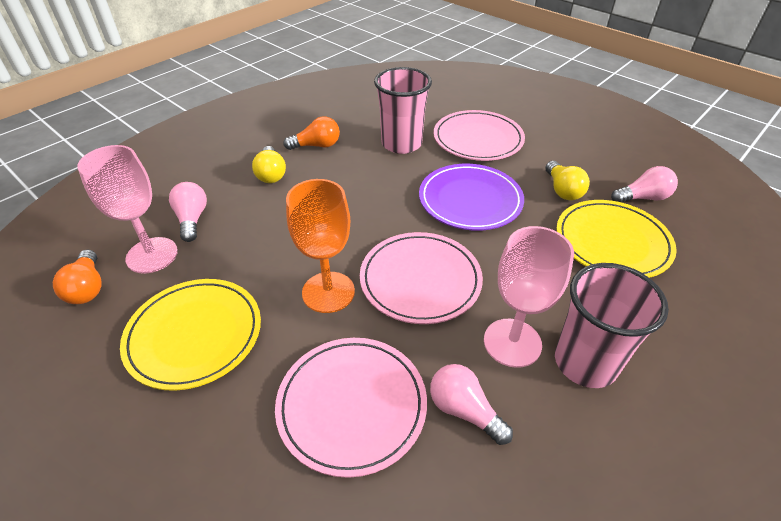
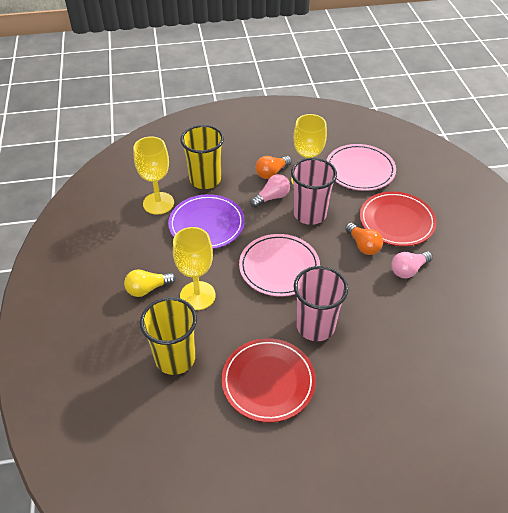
orange goblet: [286,179,355,313] = 1 -> none = 0
pink goblet: [77,145,178,274] [484,226,574,368] = 2 -> none = 0
pink light bulb: [169,182,207,242] [430,364,513,445] [611,166,678,202] = 3 -> [250,174,290,207] [391,251,433,278] = 2
pink plate: [275,338,427,478] [360,232,483,324] [434,110,525,161] = 3 -> [239,234,320,297] [326,144,396,191] = 2
red plate: none = 0 -> [221,338,316,422] [360,191,437,246] = 2
yellow cup: none = 0 -> [140,297,197,375] [180,125,224,189] = 2
yellow goblet: none = 0 -> [133,137,174,215] [173,227,216,310] [291,114,327,185] = 3
yellow light bulb: [252,146,286,183] [545,161,590,200] = 2 -> [124,269,176,297] = 1
yellow plate: [120,279,261,391] [556,200,677,278] = 2 -> none = 0

